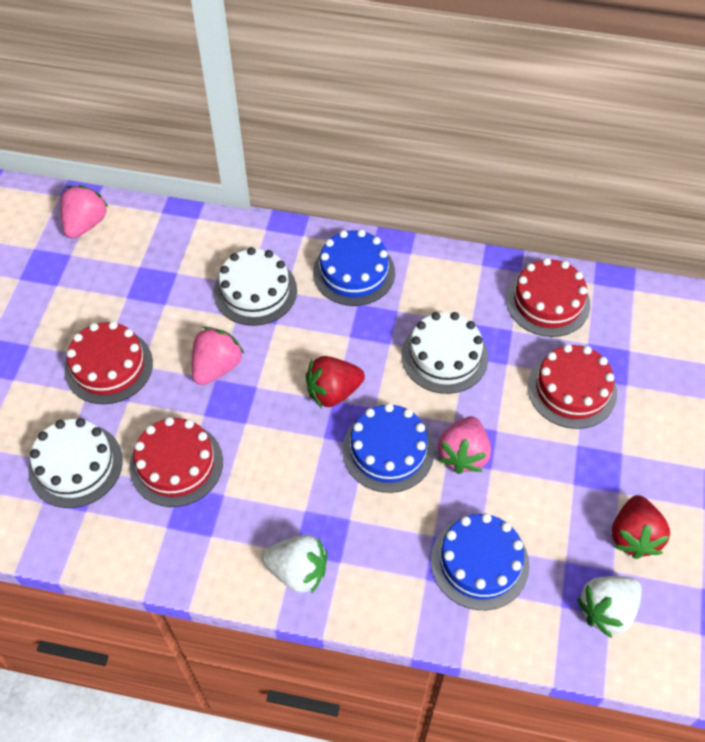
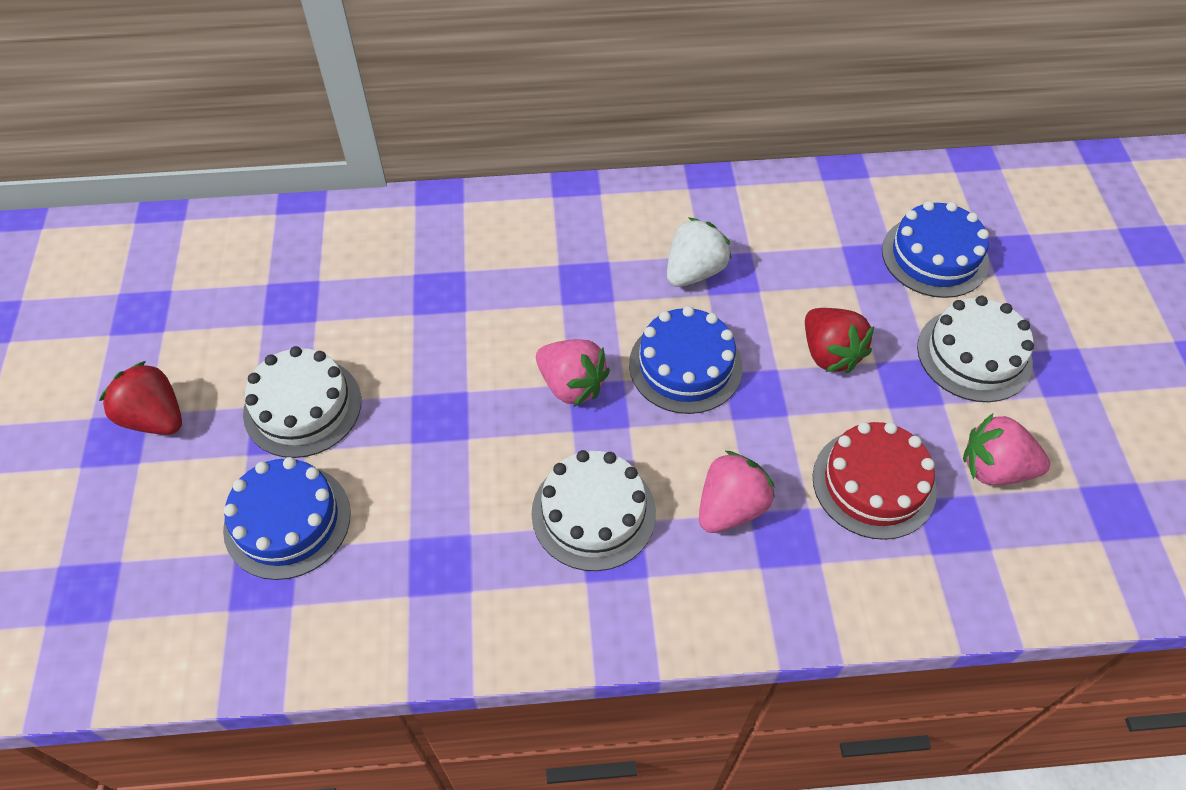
red cake: [64,321,153,404] [130,417,223,507] [506,258,590,337] [527,344,617,429] = 4 -> [813,422,937,540] = 1
white strawberry: [262,535,327,594] [577,576,642,638] = 2 -> [667,217,732,287] = 1

